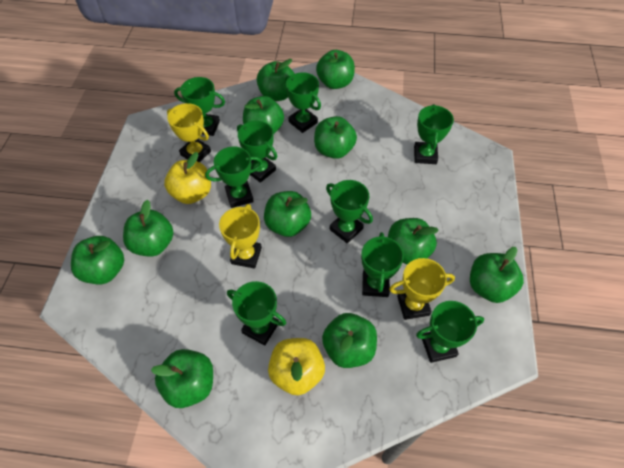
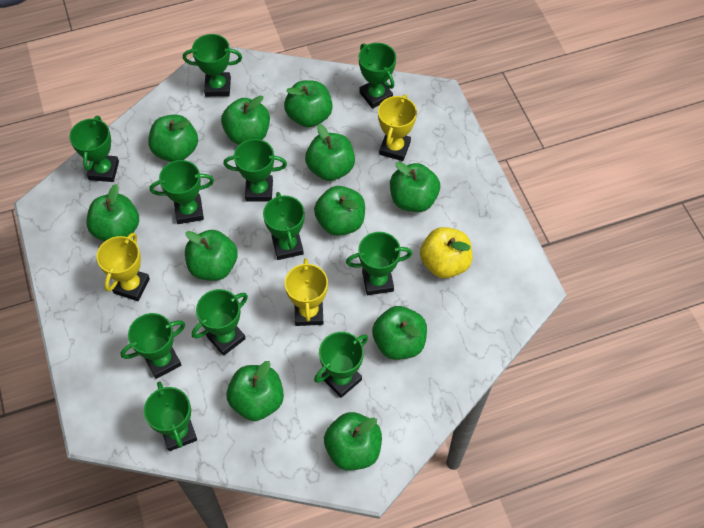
green trophy: [174,77,225,136] [205,147,262,208] [227,281,286,346] [237,120,277,183] [285,72,321,133] [326,180,373,243] [361,232,404,297] [414,104,454,164] [416,301,484,363] = 9 -> [69,116,119,182] [121,313,185,379] [144,381,197,451] [150,160,214,224] [183,34,242,97] [192,289,248,356] [224,139,287,202] [263,192,305,260] [314,332,368,398] [346,232,412,295] [359,43,396,109] = 11
yellow apple: [164,152,211,204] [268,338,325,395] = 2 -> [420,227,472,278] = 1

